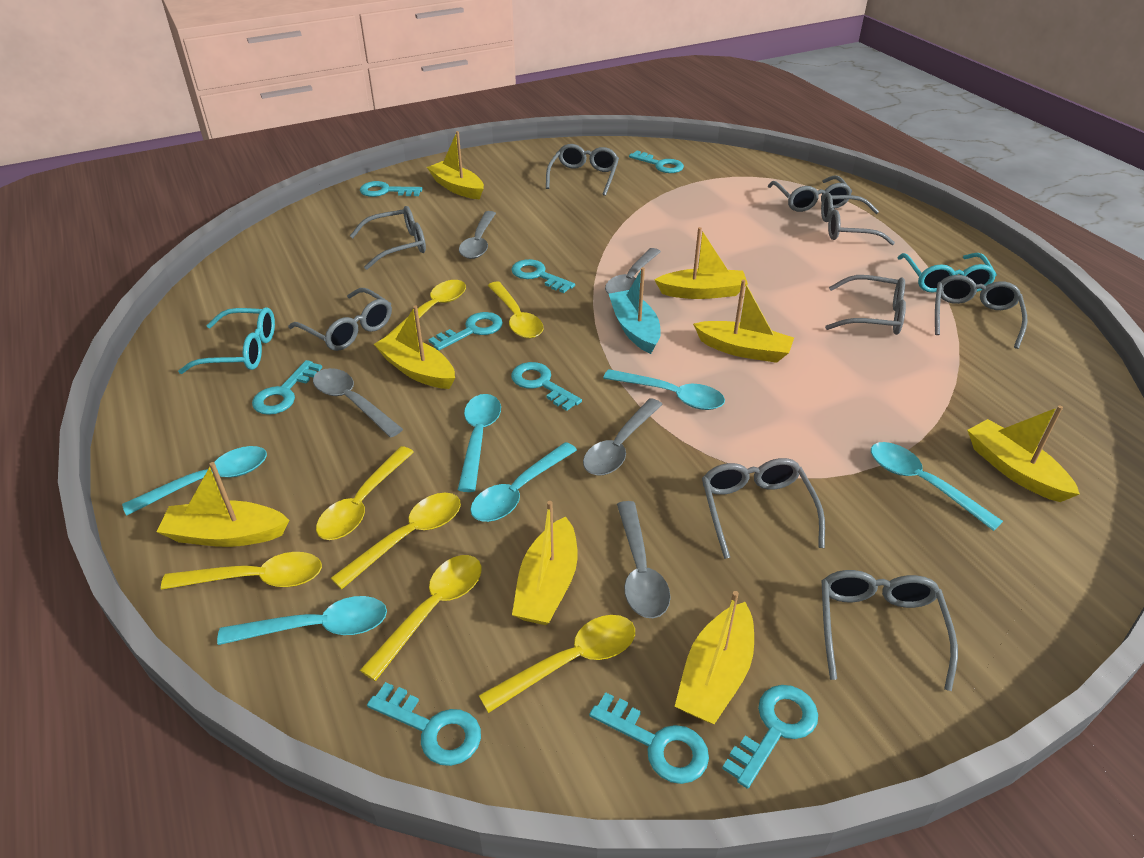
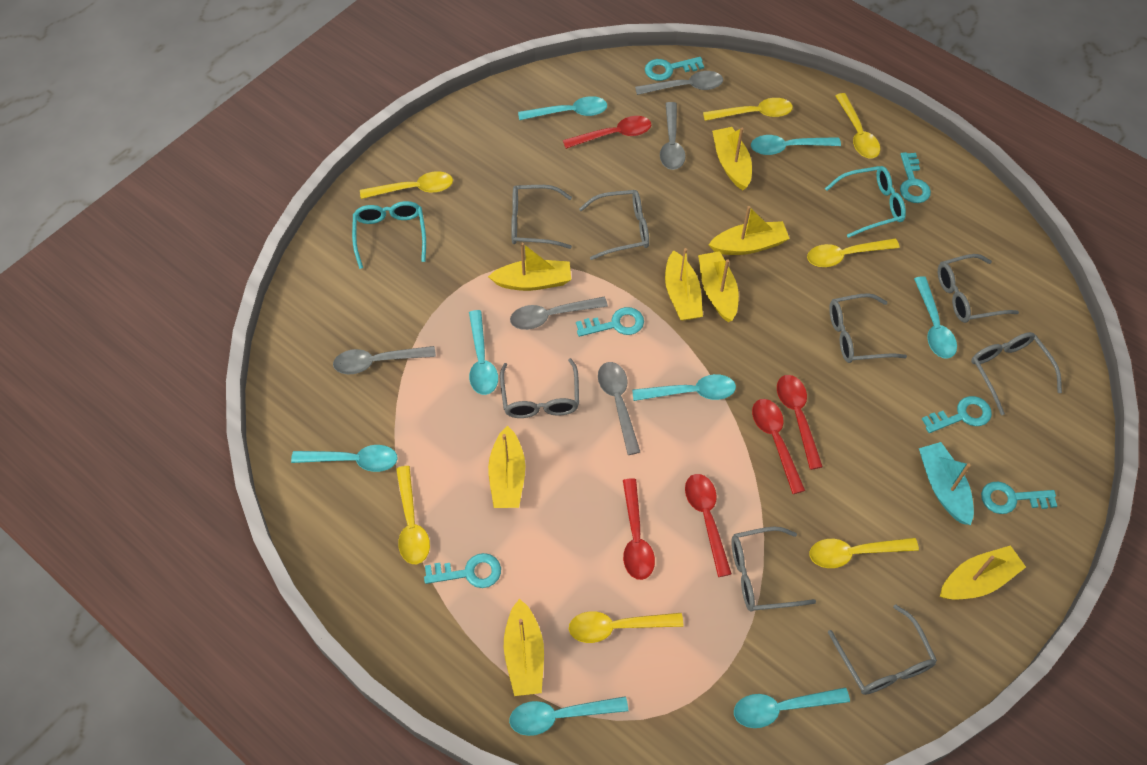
grey glasses: [288,288,392,351] [350,206,426,270] [546,144,619,196] [702,458,825,559] [768,176,852,212] [821,192,895,245] [821,570,958,691] [825,275,906,335] [935,275,1028,349] = 9 -> [500,358,579,418] [511,185,572,249] [579,190,649,260] [731,527,816,612] [828,604,937,695] [829,293,907,363] [938,254,1019,323] [971,332,1062,415] = 8
red spoon: none = 0 -> [563,116,651,149] [623,478,655,580] [685,474,732,577] [752,399,805,494] [777,375,823,470] = 5
turquoise key: [252,360,322,415] [360,181,423,197] [367,682,481,766] [429,312,503,351] [511,259,575,293] [511,362,582,411] [589,692,709,784] [629,151,684,173] [722,685,818,789] = 9 -> [424,553,501,588] [576,307,644,337] [645,57,704,81] [900,152,931,203] [922,396,992,433] [981,482,1057,514] = 6
turquoise spoon: [122,446,267,516] [217,596,387,645] [458,394,501,492] [470,442,577,522] [603,369,725,410] [871,442,1003,531] = 6 -> [291,445,398,472] [469,310,498,395] [509,696,628,736] [518,96,607,120] [632,374,736,401] [734,687,850,728] [751,135,841,155] [914,276,957,359] = 8

